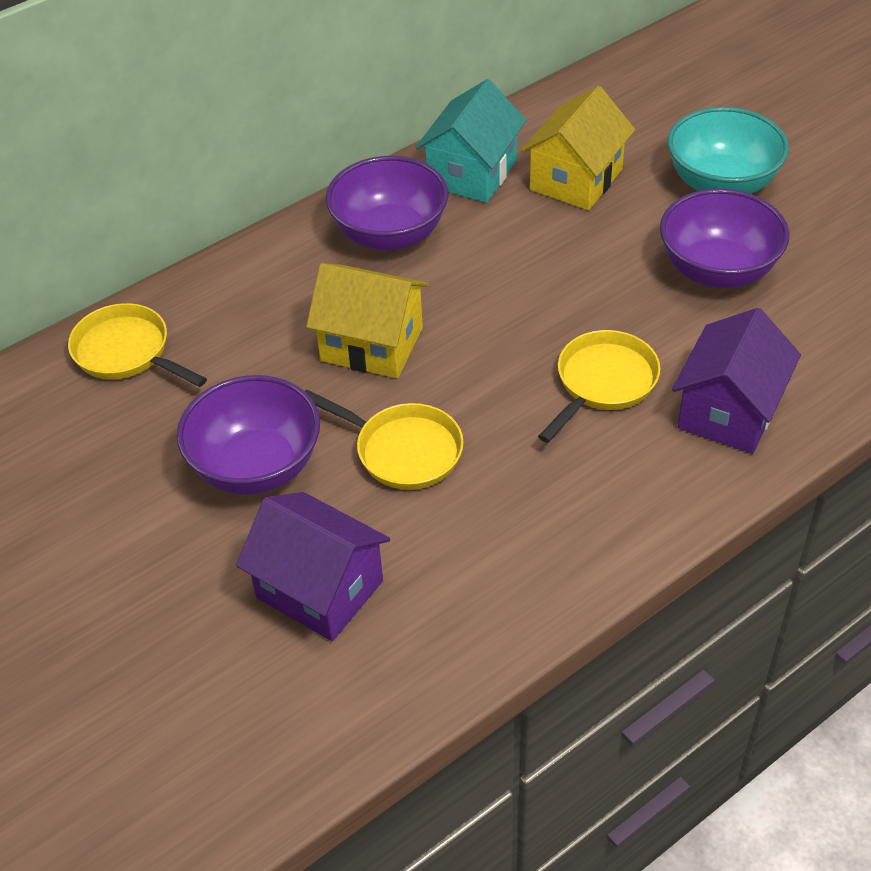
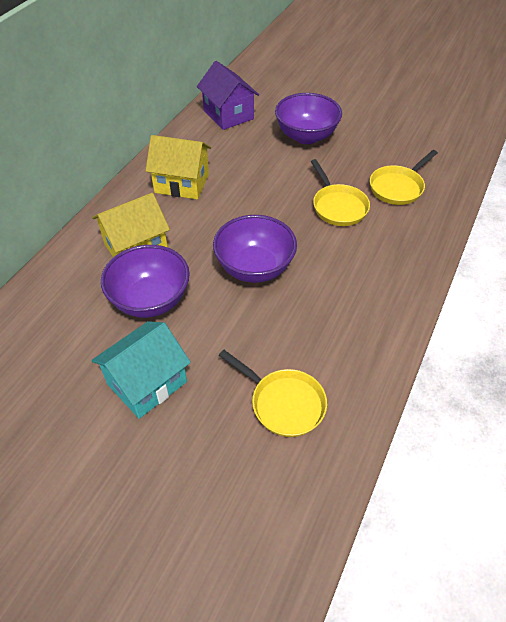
purple house: [236,492,390,641] [672,308,801,454] = 2 -> [197,61,259,130] = 1
turquoise bowl: [668,107,789,194] = 1 -> none = 0

